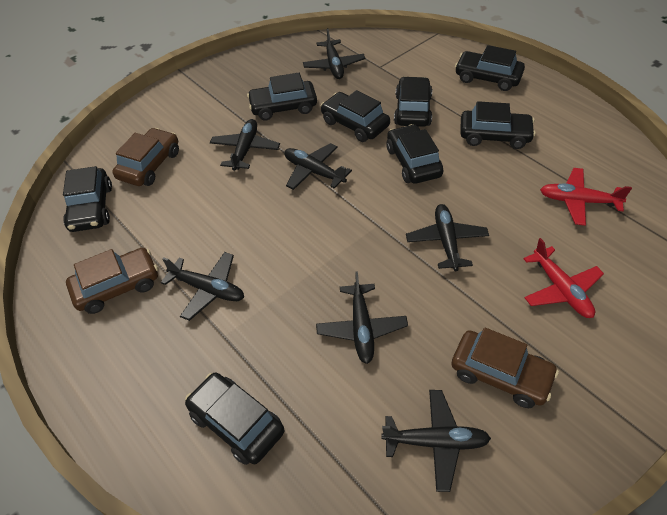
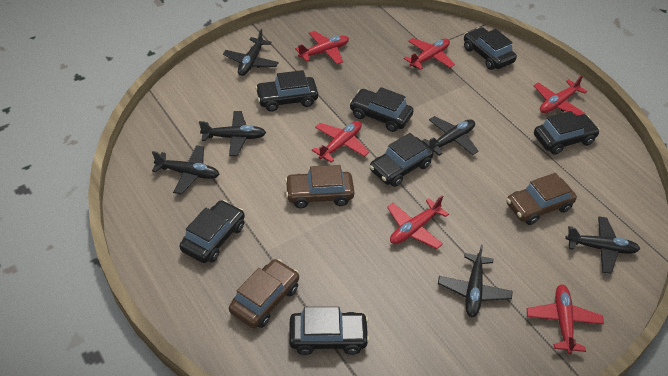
black car: [63,166,112,232] [185,372,284,465] [247,73,317,120] [321,90,390,142] [386,124,443,184] [394,76,432,127] [455,45,525,91] [460,101,536,149] = 8 -> [180,200,245,263] [255,70,318,112] [289,307,370,355] [349,87,414,132] [370,133,434,187] [464,27,517,70] [534,111,600,155] = 7
black plane: [161,252,244,321] [210,119,280,171] [284,143,352,190] [303,28,365,79] [316,271,408,364] [382,390,491,492] [406,204,489,271] = 7 -> [152,145,220,194] [199,111,266,156] [223,29,279,76] [422,116,479,156] [438,245,513,317] [565,216,640,274] = 6
red plane: [523,238,604,318] [540,168,632,226] = 2 -> [295,31,349,64] [312,121,369,163] [387,195,449,249] [404,38,455,70] [527,284,604,354] [534,75,587,116] = 6

